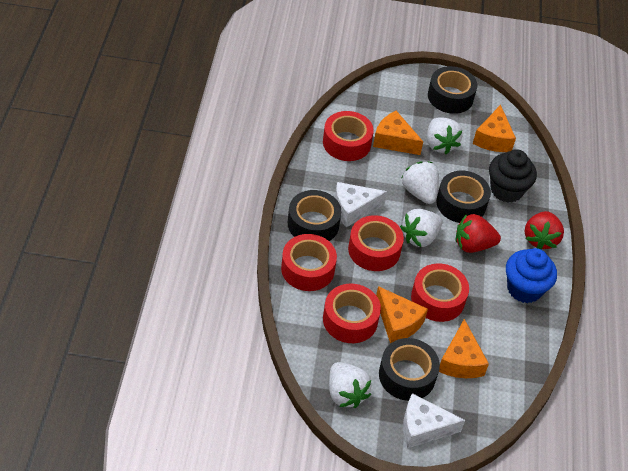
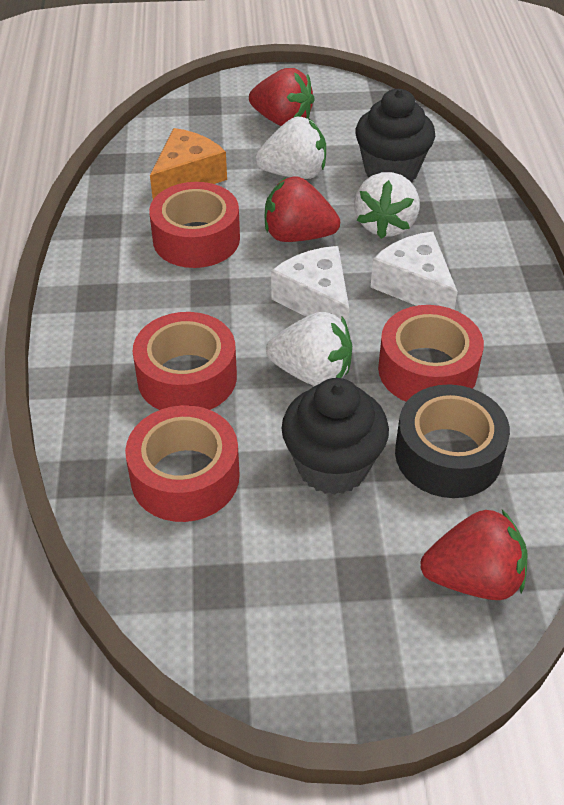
black cupcake: [489,149,537,203] = 1 -> [282,378,389,495] [355,89,435,182] = 2
black tape: [288,190,341,241] [379,338,440,401] [428,66,477,114] [436,171,491,223] = 4 -> [395,384,510,498] = 1
blue cupcake: [506,248,557,303] = 1 -> none = 0
orange cheese: [373,111,423,155] [376,286,428,344] [439,319,489,378] [473,105,516,152] = 4 -> [150,128,227,199] = 1
red strawberry: [456,214,501,253] [524,211,564,249] = 2 -> [249,68,315,126] [265,177,340,242] [420,510,527,600] = 3
red tape: [281,234,337,291] [323,111,374,161] [323,284,381,343] [348,215,404,271] [411,263,469,322] = 5 -> [125,405,240,522] [133,312,237,410] [149,182,240,268] [378,305,484,402] = 4
white strawberry: [329,362,372,408] [400,209,443,247] [402,161,439,204] [427,118,462,154] = 4 -> [255,117,326,179] [266,312,352,386] [354,172,420,239] = 3

